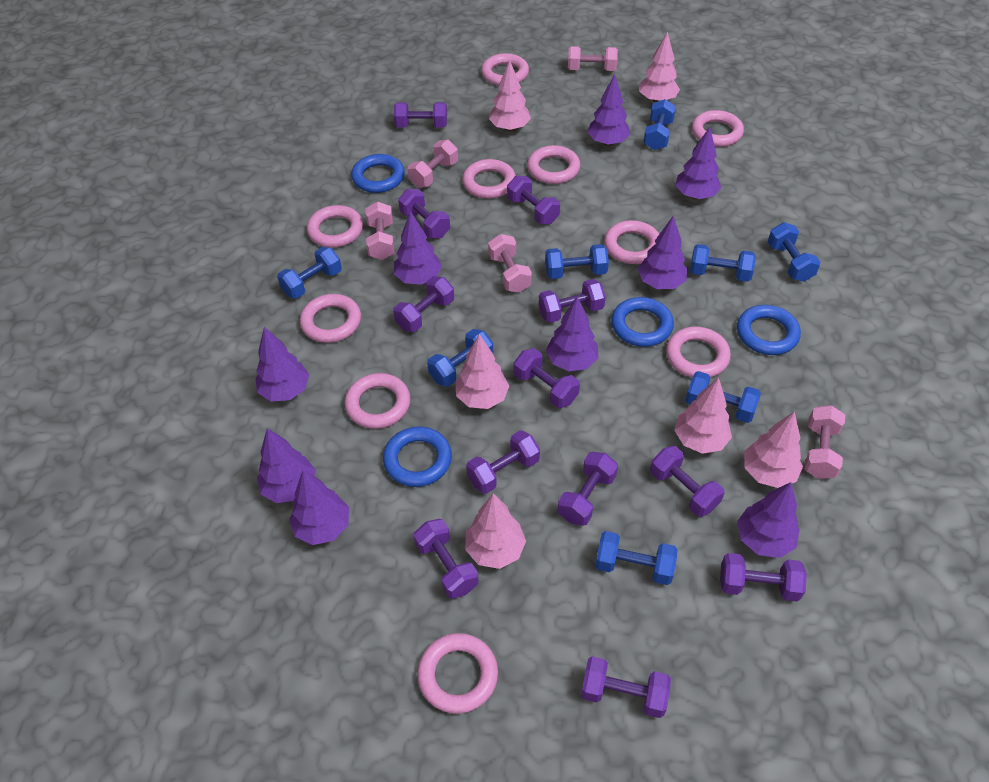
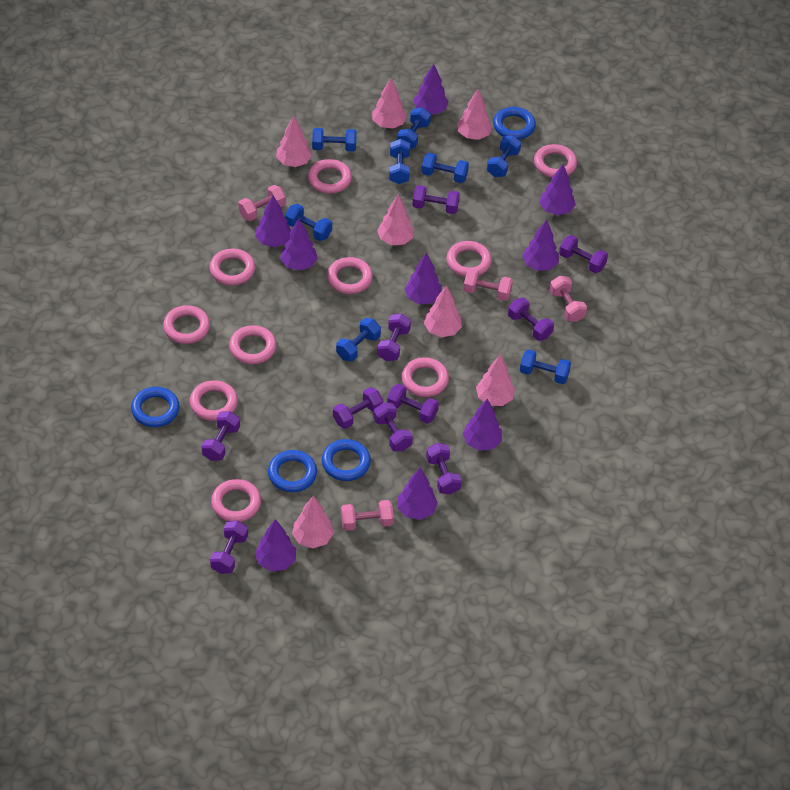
pink dumbbell: [366,202,395,260] [408,139,458,188] [488,234,532,293] [568,46,618,71] [804,405,845,479] = 5 -> [238,185,286,221] [341,500,394,531] [463,269,513,301] [549,276,587,322] = 4
pink tree: [456,334,509,409] [465,493,526,569] [489,60,531,132] [639,32,680,103] [674,377,732,454] [744,411,803,488] = 6 -> [276,116,312,167] [292,496,334,548] [372,78,407,129] [377,194,414,245] [424,285,462,337] [457,89,492,140] [476,354,515,406] = 7
purple dumbbell: [393,276,454,332] [394,102,447,128] [398,189,450,238] [414,519,479,599] [466,430,540,494] [507,176,560,224] [514,348,580,408] [539,279,606,323] [558,452,618,526] [581,656,671,718] [650,446,724,517] [720,553,807,601] = 12 -> [201,411,240,461] [210,521,248,574] [333,387,383,429] [373,403,413,451] [377,314,411,361] [387,384,439,424] [412,185,460,214] [426,443,462,495] [508,298,554,341] [559,235,608,273] = 10

